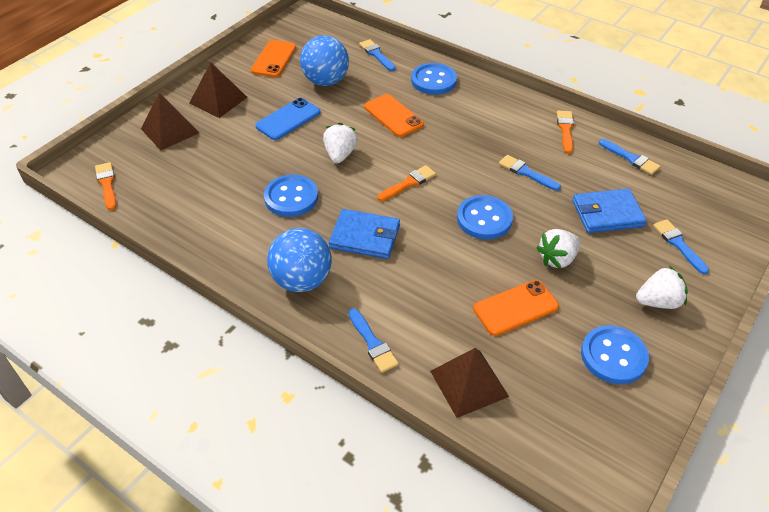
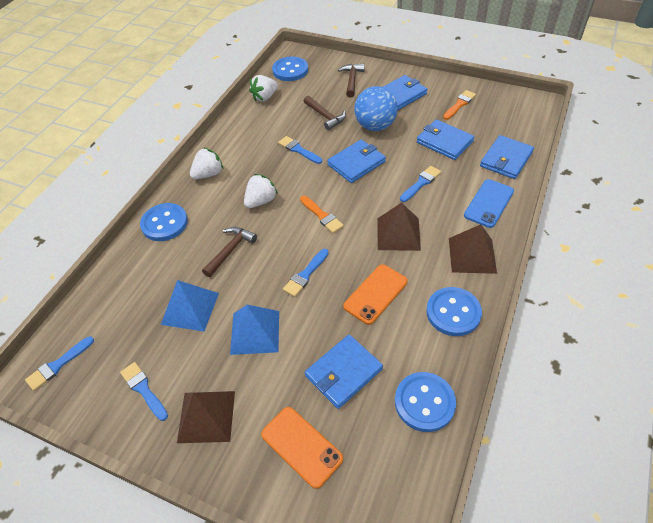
blue ball: [267,228,332,292] [300,36,349,86] = 2 -> [354,86,398,131] = 1
blue pyramid: none = 0 -> [161,280,219,331] [230,305,279,355] = 2
blue wallet: [329,209,400,259] [573,188,647,233] = 2 -> [305,335,383,409] [327,140,386,183] [383,75,427,111] [417,119,474,160] [480,135,534,179] = 5
brown hammer: none = 0 -> [202,227,257,277] [304,96,346,130] [338,64,365,97] = 3
orange brush: [95,162,116,210] [377,165,436,201] [557,111,574,154] = 3 -> [300,196,344,233] [443,90,476,120] = 2
orange phone: [251,40,296,77] [364,94,424,137] [473,280,559,336] = 3 -> [261,407,343,489] [343,264,408,325] = 2

